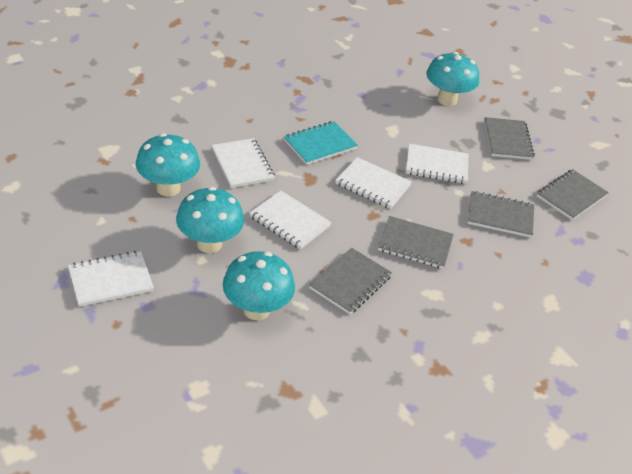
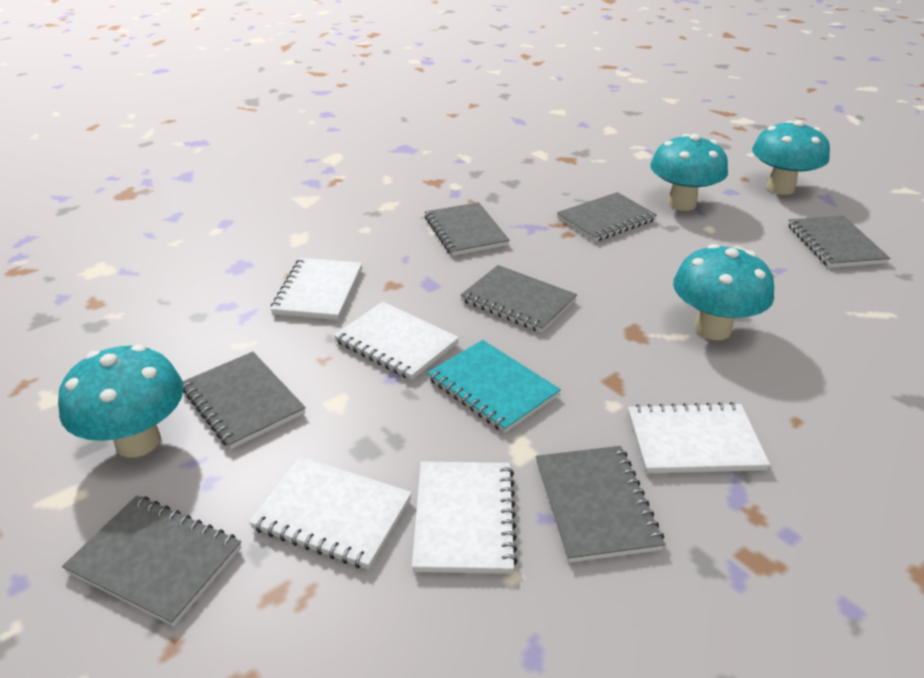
grey notebook: [309,248,392,314] [378,216,454,269] [467,191,534,238] [484,117,535,160] [537,169,609,220] = 5 -> [62,495,241,627] [183,352,306,449] [425,202,510,256] [460,265,577,333] [536,446,665,563] [557,192,657,242] [788,216,890,268] = 7

